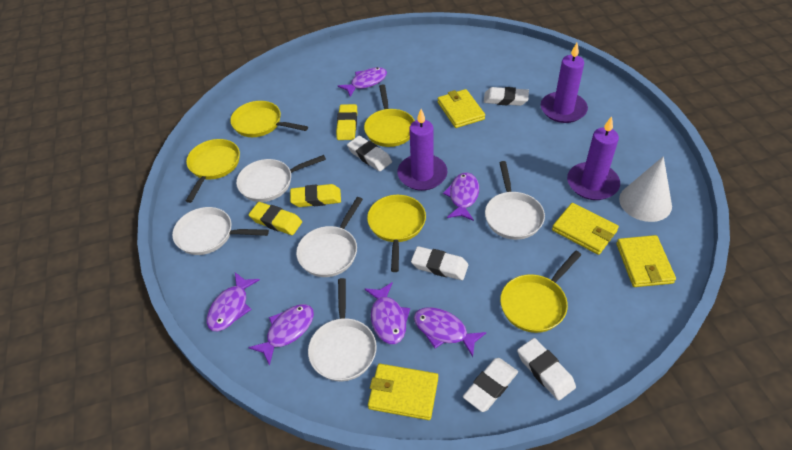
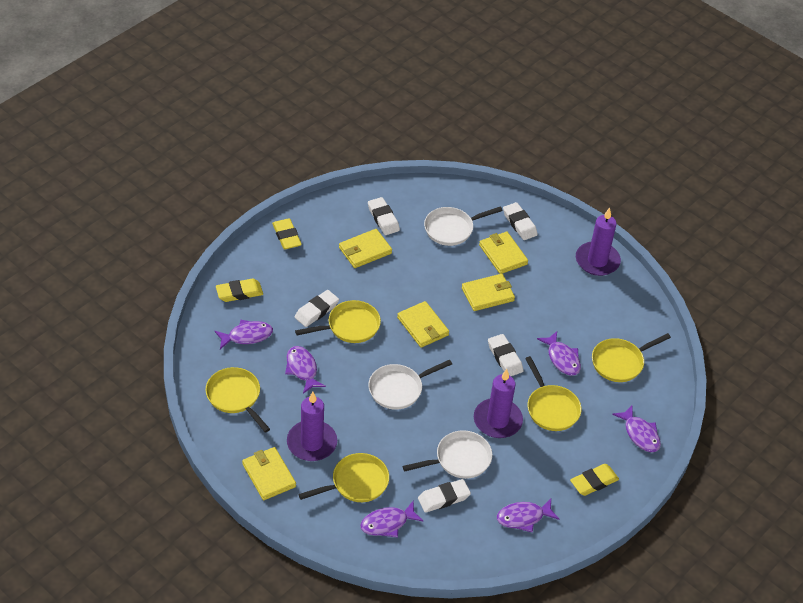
white cone: [619,156,672,222] = 1 -> none = 0
white pan: [172,207,269,255] [236,155,326,202] [296,197,363,277] [308,278,377,381] [485,161,545,240] = 5 -> [368,360,452,410] [403,430,492,479] [424,206,503,246] = 3
yellow wallet: [368,364,438,420] [437,89,485,128] [552,203,619,255] [616,235,676,287] = 4 -> [242,447,296,500] [339,229,392,268] [397,301,449,348] [462,274,515,311] [479,232,528,274] = 5

